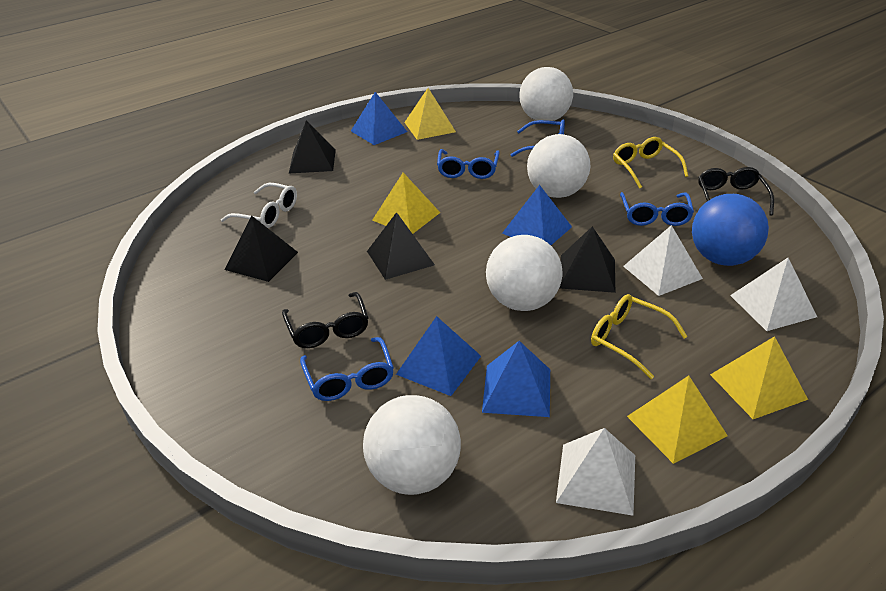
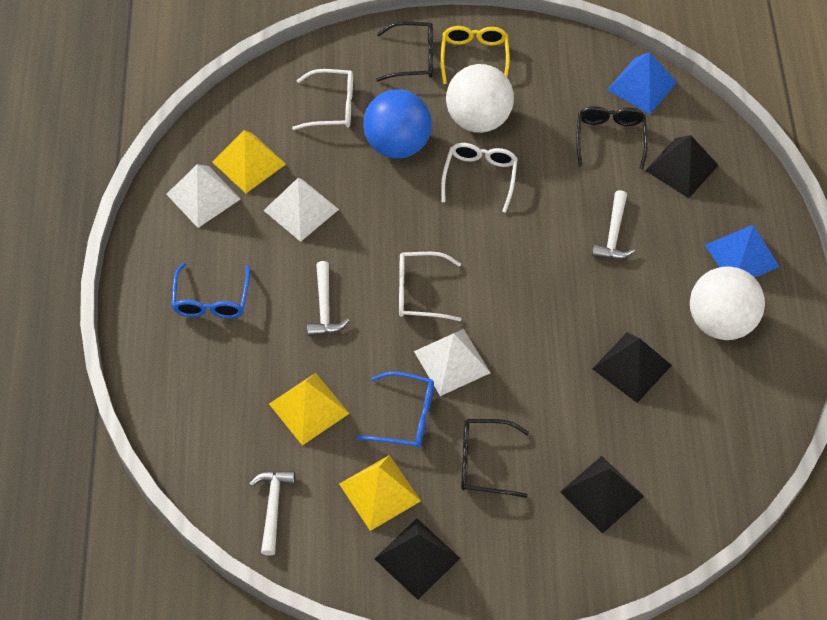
black glasses: [282,292,369,348] [698,167,774,216] = 2 -> [376,22,433,82] [461,419,529,498] [576,106,648,169] = 3
blue glasses: [300,337,394,401] [437,149,500,179] [510,120,565,157] [620,192,694,226] = 4 -> [171,263,250,318] [356,371,434,448] = 2
blue pyramid: [351,92,407,145] [396,316,481,396] [482,341,550,417] [502,185,572,245] = 4 -> [607,52,677,114] [705,225,780,278] = 2
white ball: [363,395,461,495] [486,235,563,311] [519,67,573,121] [527,134,590,198] = 4 -> [446,64,514,133] [690,266,765,340] = 2
white glasses: [221,183,297,228] = 1 -> [292,69,353,130] [399,252,462,321] [441,143,518,213] = 3
white hammer: none = 0 -> [249,471,295,556] [307,261,350,336] [592,190,635,259] = 3
yellow glasses: [591,294,688,379] [613,137,688,189] = 2 -> [440,26,510,84] = 1
yellow pyramid: [372,173,440,234] [404,88,456,140] [627,376,728,464] [710,336,808,419] = 4 -> [212,130,286,193] [269,373,350,445] [339,455,421,531] = 3

